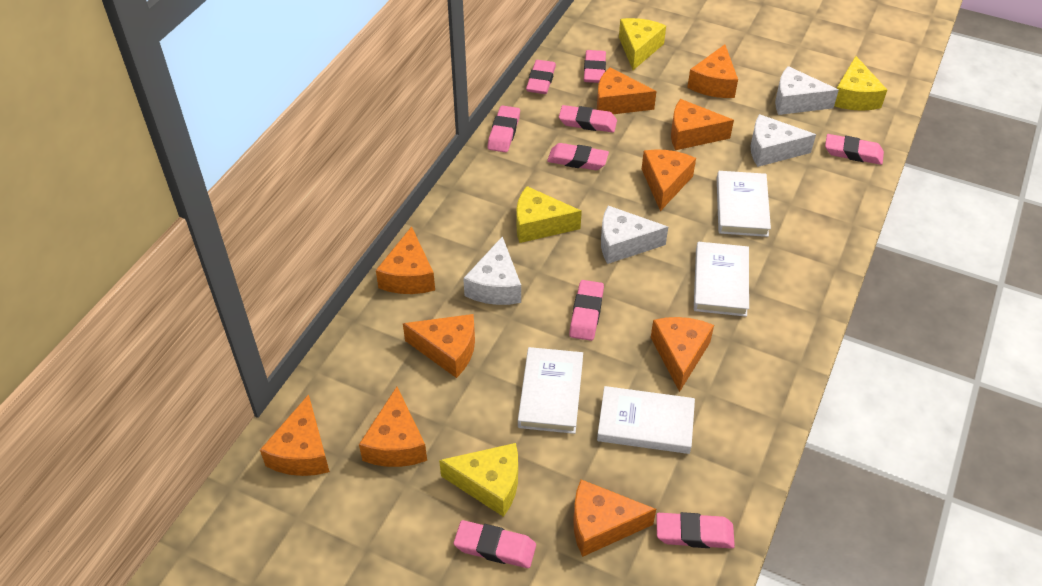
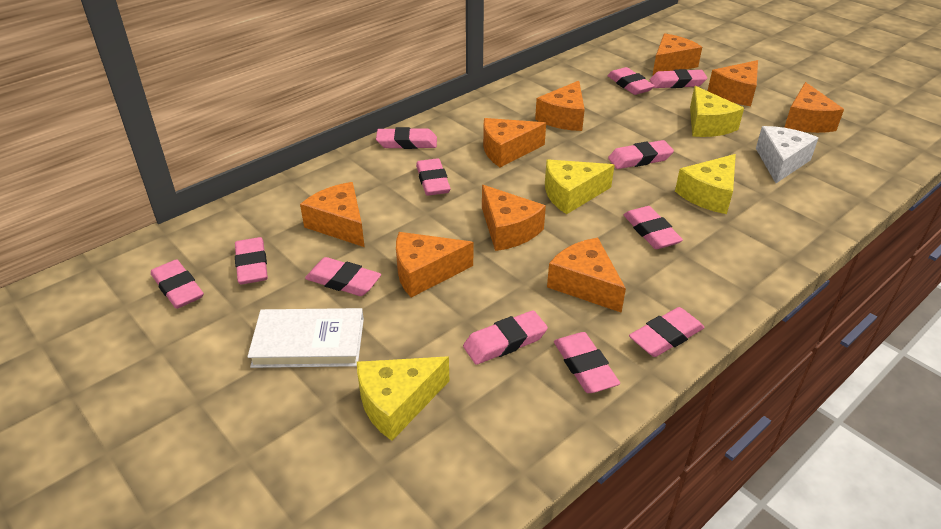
orange cheese: [260,394,330,476] [359,387,427,467] [376,226,435,294] [403,314,475,378] [573,479,656,557] [597,68,657,114] [642,150,696,211] [651,317,714,392] [671,99,734,150] [687,45,738,98] = 10 -> [300,182,365,247] [396,232,473,298] [482,185,546,251] [483,118,546,167] [535,81,585,131] [547,238,626,313] [652,33,702,76] [708,60,758,106] [784,82,844,133] = 9
pink eraser: [454,520,536,568] [487,105,520,152] [526,60,556,94] [547,143,609,170] [559,105,617,133] [569,280,604,341] [584,50,606,83] [657,512,735,549] [825,134,884,165] = 9 -> [151,259,204,309] [235,237,268,284] [305,257,381,296] [376,127,437,149] [416,158,451,196] [463,310,548,365] [554,332,620,393] [607,67,655,95] [608,140,674,169] [624,206,683,249] [629,307,704,357] [650,69,707,88] = 12
white book: [518,347,583,434] [597,386,695,454] [694,242,749,317] [717,171,771,237] = 4 -> [247,308,364,368] = 1
white cheese: [463,236,521,305] [601,206,668,264] [751,114,816,167] [775,66,839,115] = 4 -> [756,126,818,183] = 1

